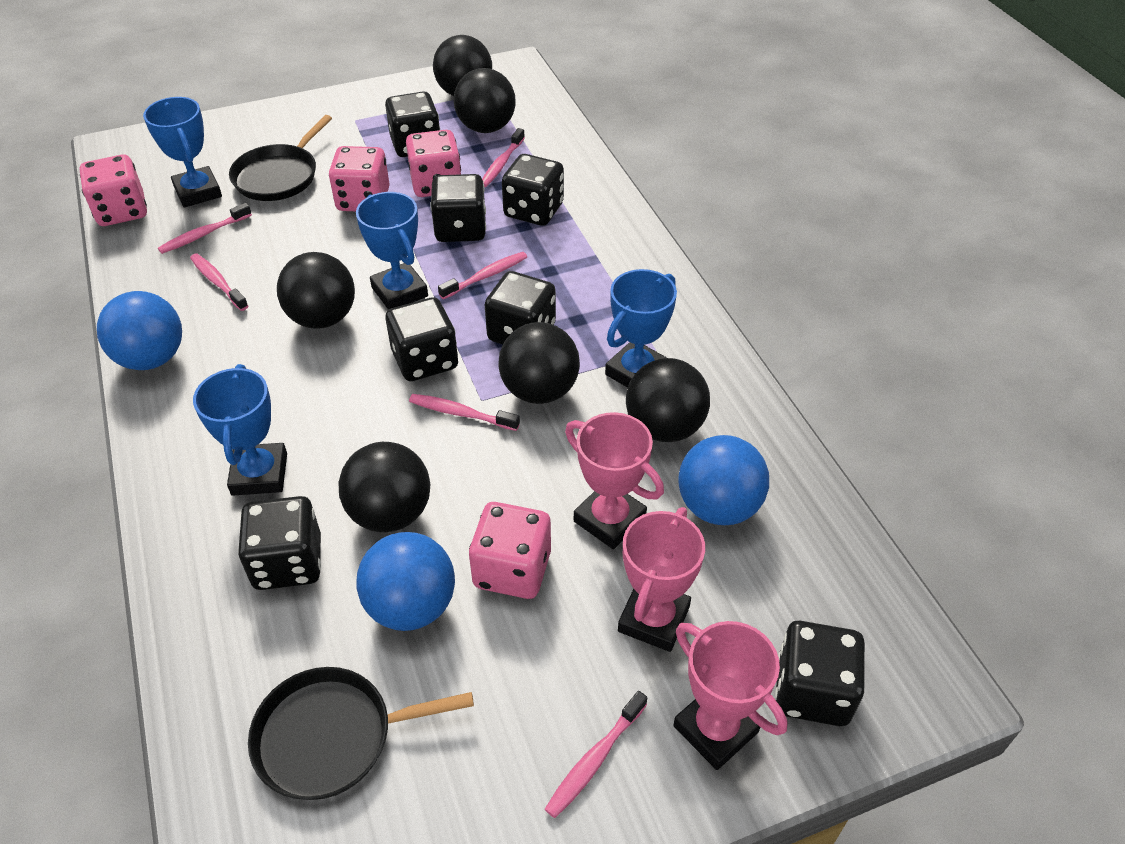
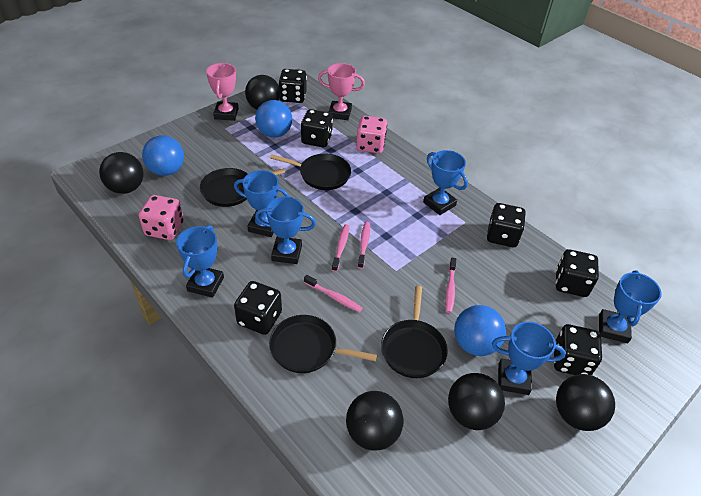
black ball: [277,252,355,329] [339,442,430,532] [433,35,492,96] [454,68,516,133] [498,322,580,404] [626,358,710,442] = 6 -> [99,152,144,194] [245,75,280,110] [346,391,404,451] [448,373,505,430] [556,374,615,431] = 5
black dice: [238,496,321,590] [385,91,440,157] [386,297,458,381] [430,174,486,242] [485,271,556,345] [502,154,564,226] [775,621,865,726] = 7 -> [234,281,282,335] [279,69,307,103] [301,109,333,147] [487,203,526,247] [554,324,602,375] [556,249,599,297] = 6
black pan: [229,115,332,201] [248,667,474,800] = 2 -> [200,168,285,207] [269,315,377,373] [270,154,351,190] [381,286,448,378] = 4
blue trophy: [143,97,222,208] [193,364,287,496] [356,192,428,310] [605,269,677,388] = 4 -> [176,225,224,298] [234,170,289,237] [255,196,316,264] [423,150,468,215] [492,321,566,395] [599,270,662,343] = 6
pink dice: [79,155,147,226] [329,146,390,211] [406,130,461,197] [469,502,551,599] = 4 -> [139,195,184,240] [356,116,387,153] = 2
pink toothbrush: [158,203,252,254] [190,253,248,311] [409,394,520,431] [438,252,527,299] [482,128,525,187] [545,691,647,818] = 6 -> [304,275,363,312] [332,224,349,272] [358,222,370,269] [445,258,456,313] = 4
pink trophy: [565,412,664,549] [618,507,705,652] [673,621,788,770] = 3 -> [206,63,239,121] [318,63,365,120] = 2

